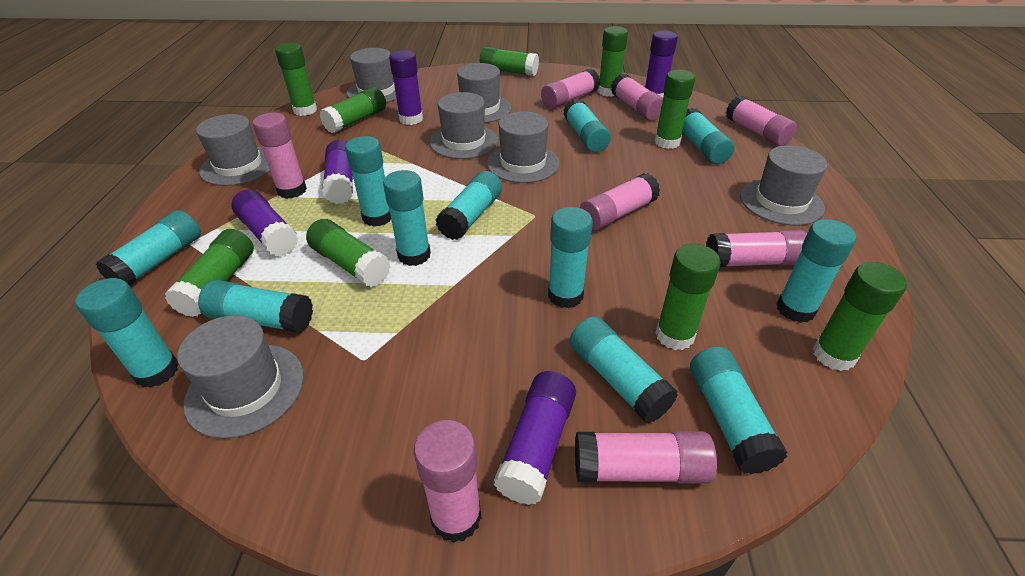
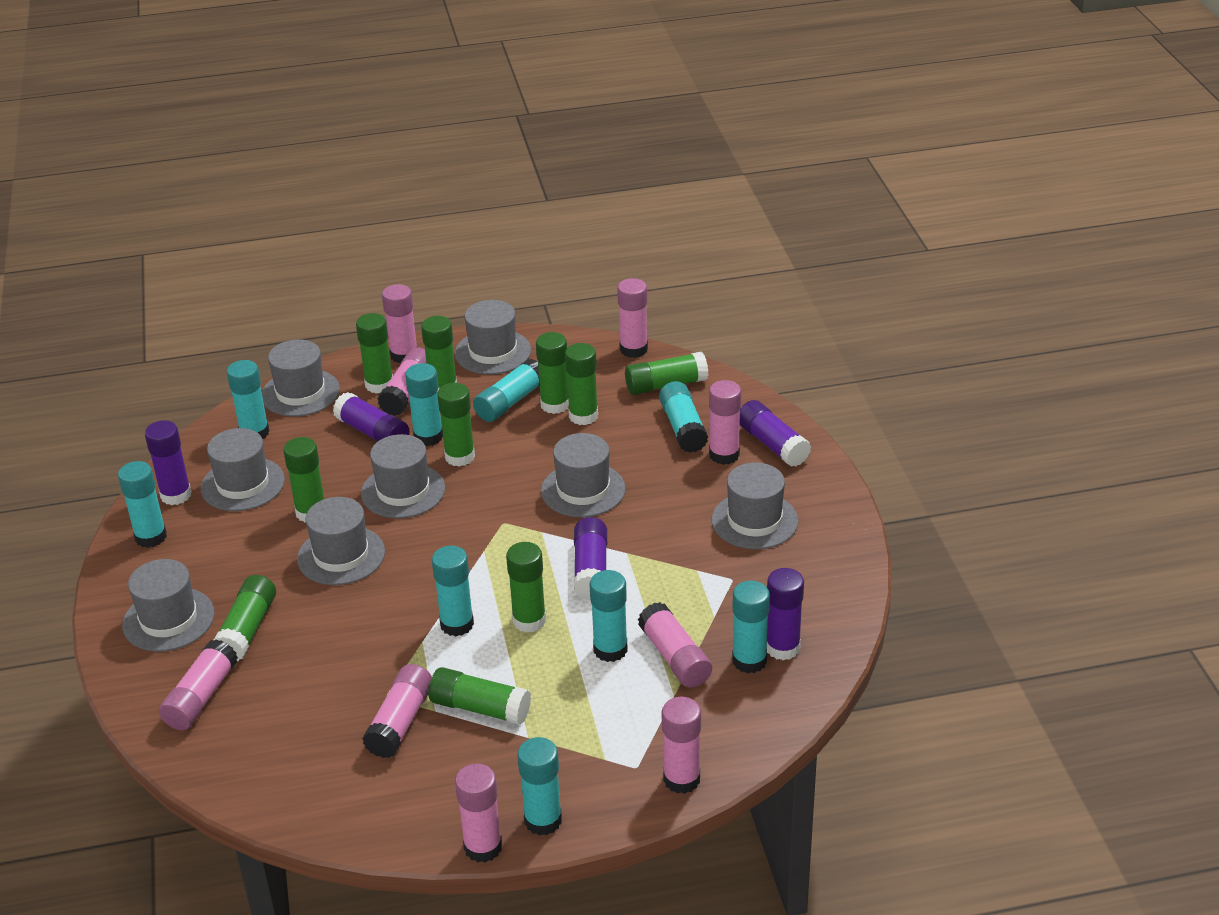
green glue stick: [165,229,254,317] [275,43,317,116] [306,219,391,287] [320,87,386,133] [480,47,539,76] [598,26,628,97] [654,70,695,149] [656,244,720,350] [813,262,907,371] = 9 -> [214,575,276,661] [283,437,324,523] [356,313,393,394] [421,316,457,390] [428,667,531,725] [437,383,475,467] [506,542,546,633] [536,332,569,414] [565,343,598,425] [625,352,708,395] = 10
grey hat: [177,315,304,439] [196,114,270,186] [347,48,396,103] [430,92,498,159] [457,63,511,123] [487,111,560,183] [740,145,828,226] = 7 -> [122,559,215,652] [201,428,285,511] [262,339,340,417] [297,497,385,585] [361,434,445,518] [455,300,531,375] [541,433,626,517] [711,463,798,549] = 8
pink glue stick: [253,113,307,199] [414,420,482,543] [541,69,600,109] [575,431,717,484] [580,173,660,230] [611,74,663,121] [706,230,807,267] [726,95,797,146] = 8 -> [159,639,238,730] [362,664,432,758] [377,348,427,416] [382,284,418,363] [455,764,502,862] [617,278,648,358] [638,602,712,688] [662,697,701,794] [709,380,741,465] = 9
turquoise glue stick: [76,278,179,388] [96,210,201,286] [198,280,313,333] [345,136,391,227] [383,170,431,266] [435,171,502,240] [548,207,593,308] [563,99,611,152] [570,316,678,423] [682,108,735,164] [690,347,788,474] [777,219,856,323] = 12 -> [118,461,167,548] [227,360,270,439] [405,363,443,446] [432,546,474,636] [473,359,540,422] [517,737,562,836] [590,570,628,662] [659,381,708,453] [732,581,770,673] = 9

